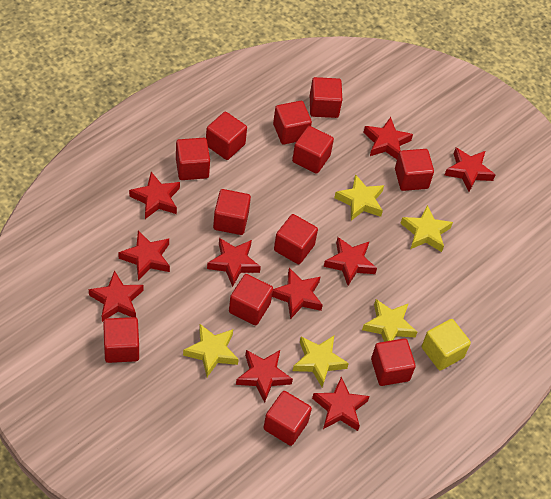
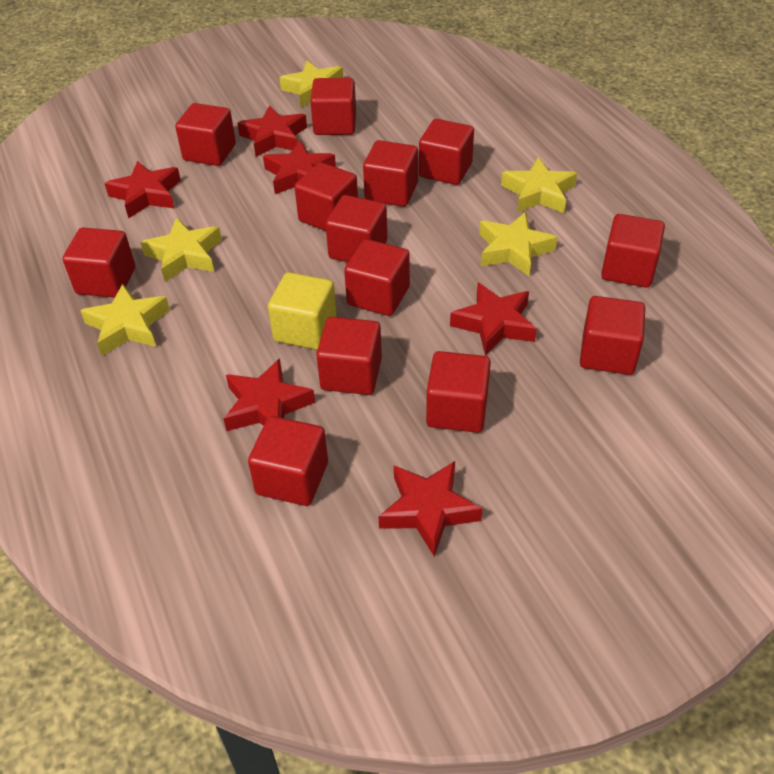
red cube: [103,317,139,363] [176,138,210,180] [206,112,247,160] [213,189,251,235] [229,274,273,325] [263,391,312,446] [273,101,312,145] [274,214,318,264] [292,126,334,174] [310,77,342,118] [371,338,416,386] [395,149,434,191] = 12 -> [62,228,135,298] [175,103,236,166] [248,416,328,506] [295,162,358,231] [310,78,356,135] [316,317,382,395] [326,195,387,262] [344,239,410,316] [363,140,418,207] [419,119,474,185] [426,351,491,433] [580,296,645,375] [601,214,665,288] = 13
red star: [89,270,143,322] [118,231,170,281] [129,172,180,219] [207,238,261,287] [236,350,293,403] [272,268,323,319] [312,377,370,431] [324,237,377,286] [363,117,413,159] [444,148,496,192] = 10 -> [104,161,181,218] [223,358,315,431] [237,105,307,157] [263,140,336,194] [378,461,483,557] [450,283,537,356] = 6

